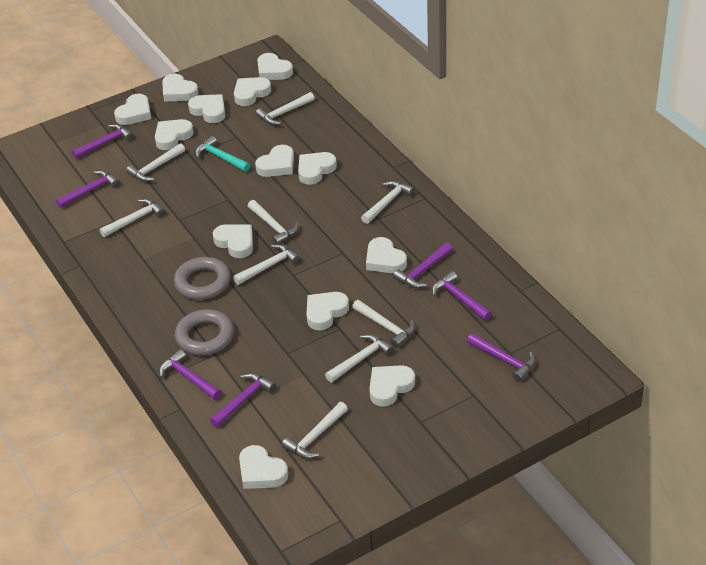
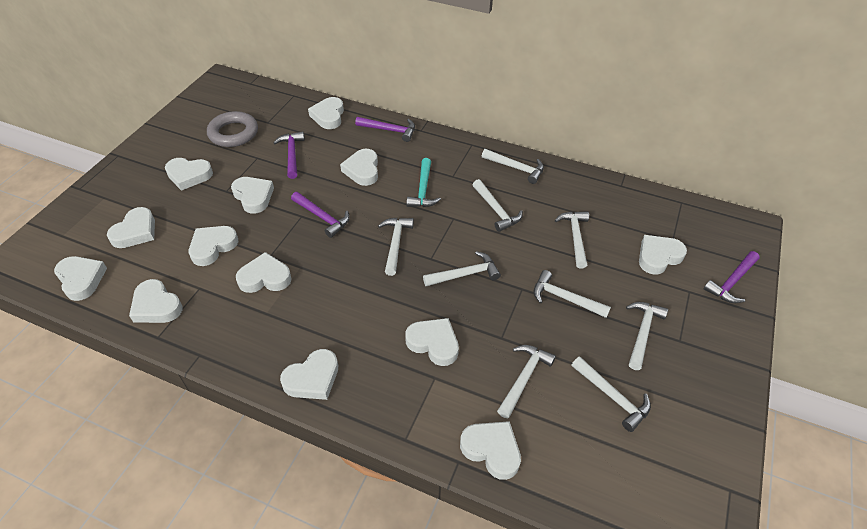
grey ring: [174,257,231,300] [175,309,234,355] = 2 -> [207,111,258,147] = 1
purple hammer: [56,170,120,208] [72,124,134,159] [159,349,221,400] [210,373,276,428] [393,243,453,288] [432,271,492,321] [467,333,536,382] = 7 -> [273,132,305,179] [291,192,350,238] [355,117,415,142] [704,251,760,303] = 4

